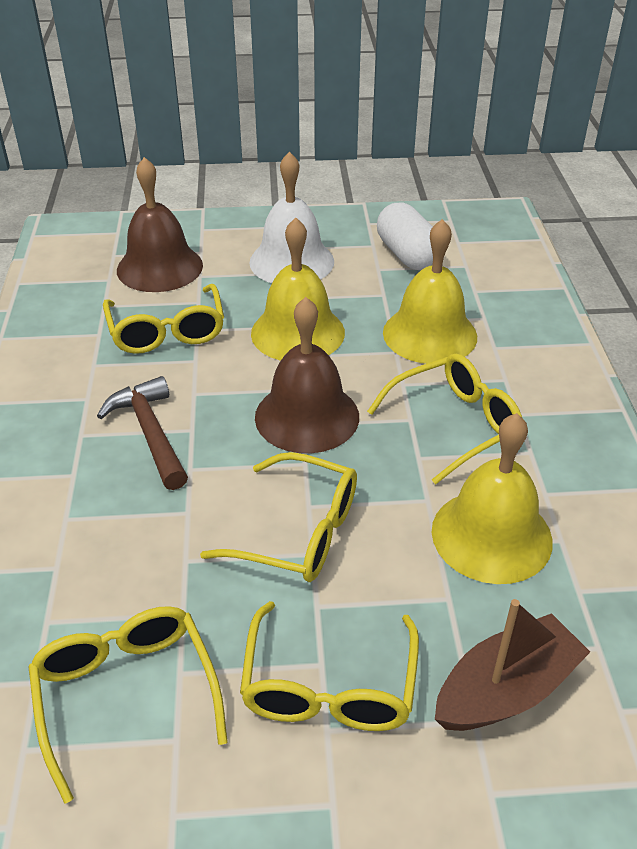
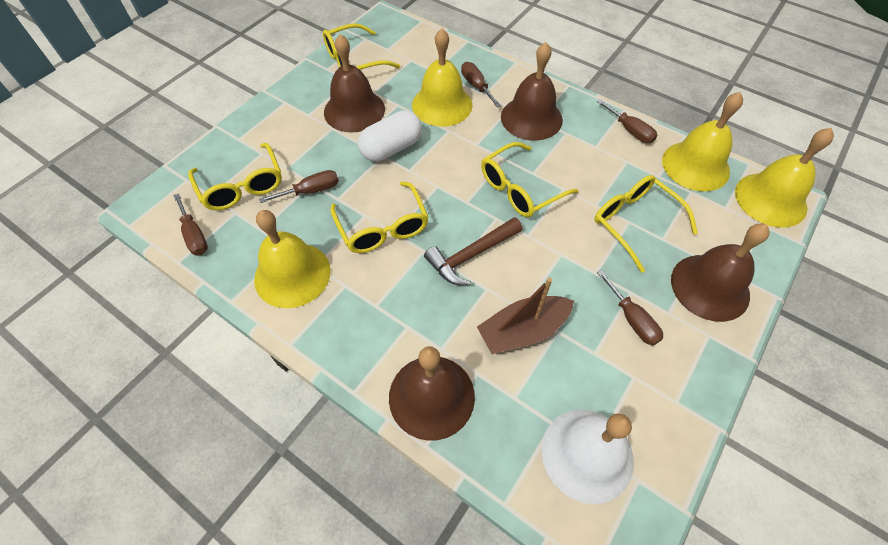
brown bell: [117,157,203,292] [255,297,359,453] = 2 -> [324,34,385,132] [389,346,475,441] [501,42,563,141] [671,224,770,322] = 4
brown screwdriver: none = 0 -> [173,193,208,256] [259,170,339,203] [461,62,501,107] [596,99,658,143] [597,270,663,346] = 5
yellow bell: [251,217,345,361] [383,219,477,364] [432,413,553,584] = 3 -> [254,210,331,308] [412,28,473,126] [662,92,743,191] [735,128,834,227] = 4

